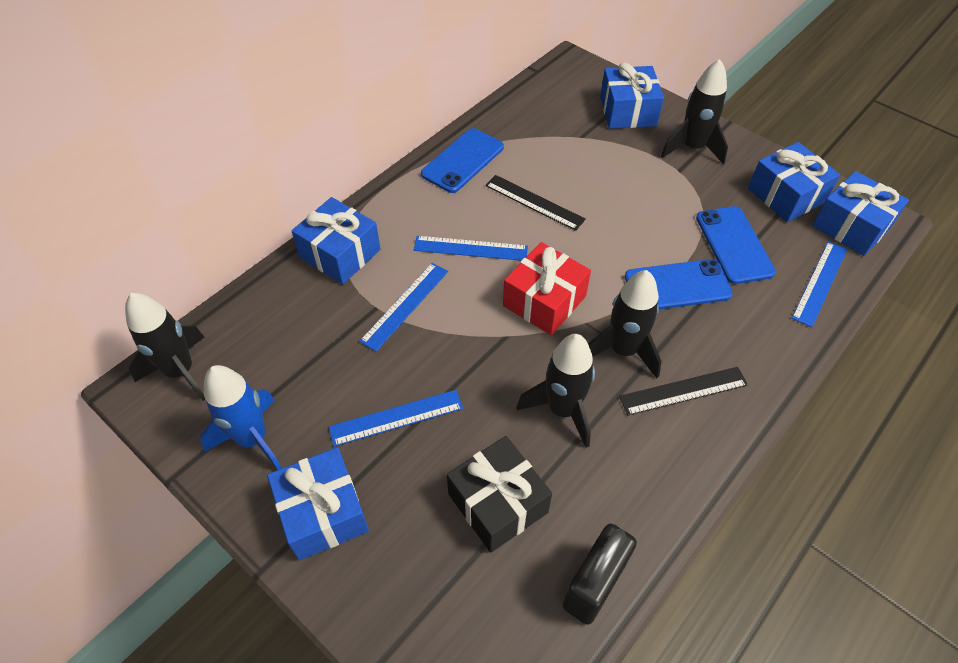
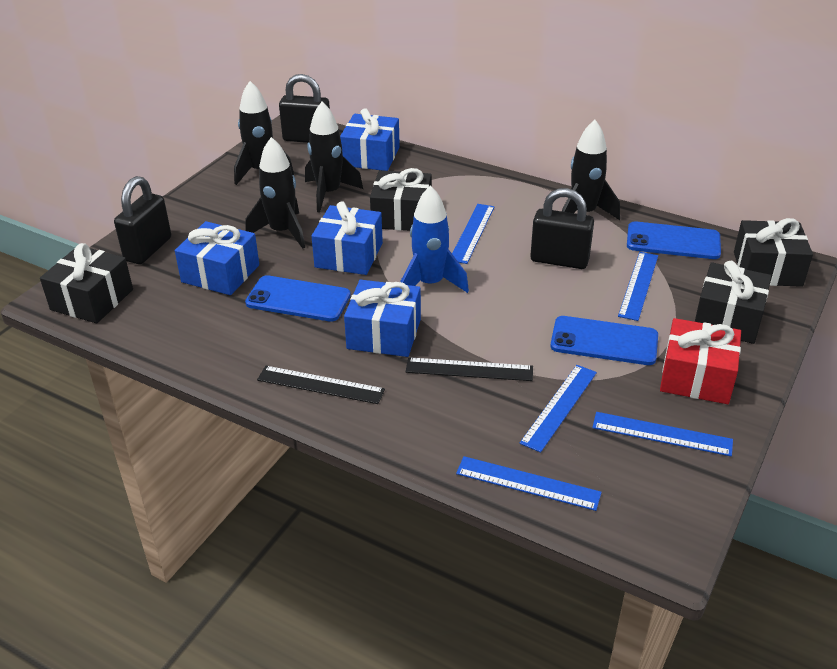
black gift: [447,436,552,553] = 1 -> [40,243,133,323] [370,168,432,231] [695,261,771,344] [734,218,813,287] = 4
black padlock: [563,524,637,625] = 1 -> [114,176,171,264] [279,74,330,143] [530,188,594,269] = 3
blue gift: [267,447,369,561] [292,197,381,284] [600,63,664,129] [748,142,840,222] [812,171,909,256] = 5 -> [175,221,259,295] [312,201,383,275] [340,108,400,171] [344,280,421,357] = 4
blue ruler: [329,390,463,447] [359,263,448,351] [414,236,528,261] [792,241,847,327] = 4 -> [452,204,494,264] [456,456,602,511] [519,365,597,453] [592,412,733,456] [618,252,658,321] = 5

